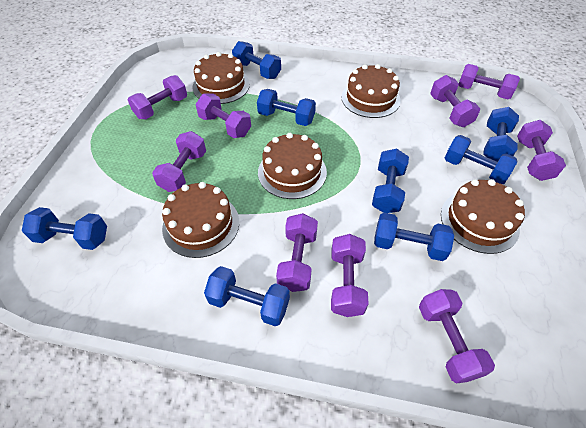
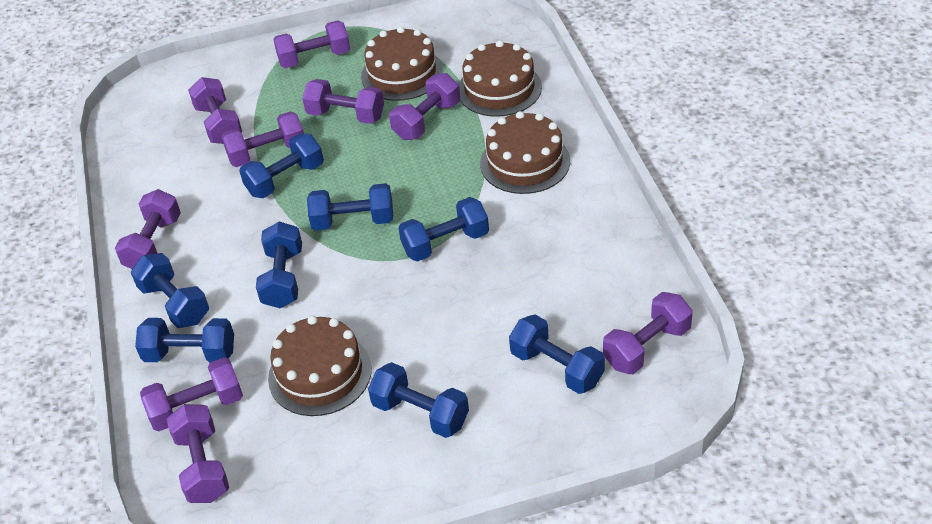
brown cake: [162,182,239,258] [192,52,250,104] [258,133,327,199] [341,64,401,118] [441,179,525,254] = 5 -> [268,315,372,416] [361,27,443,101] [459,40,542,117] [480,111,570,194] = 4

